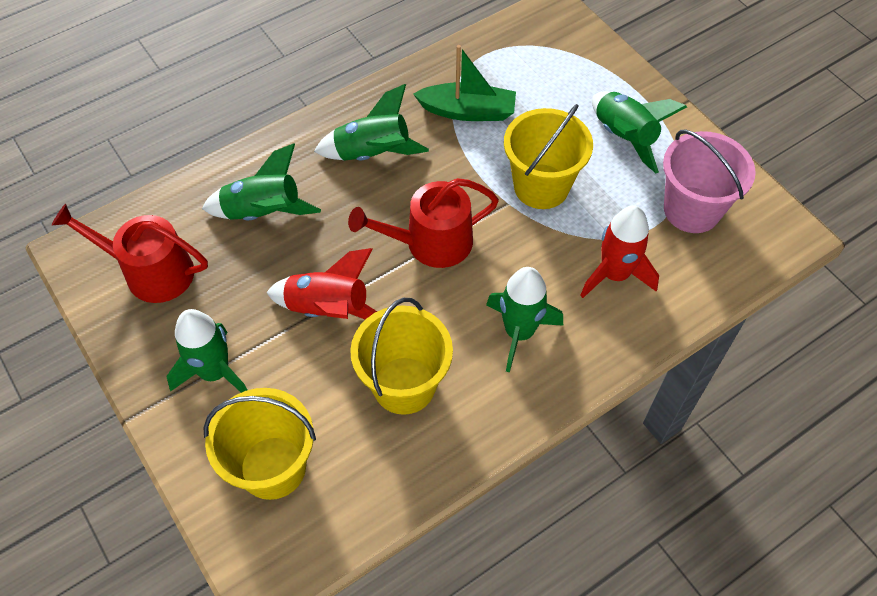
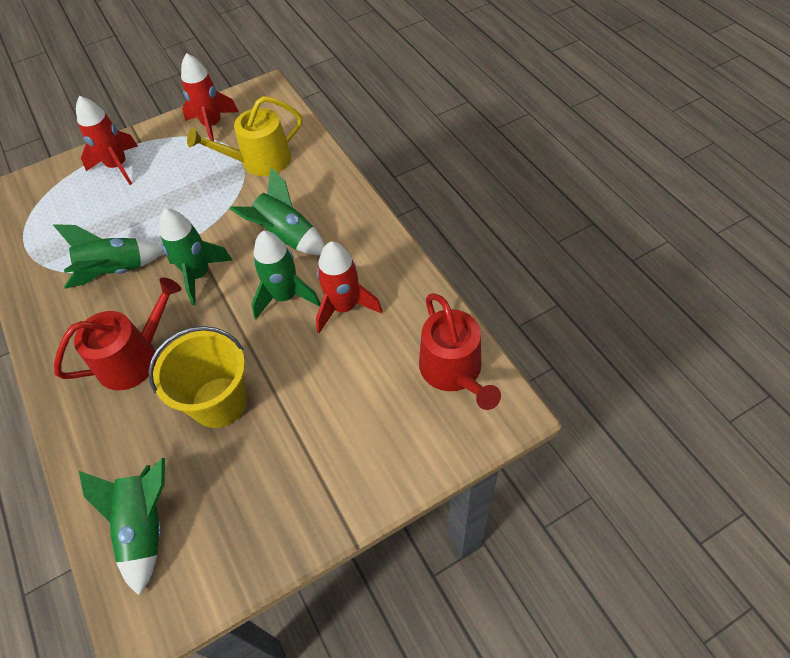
green boat: [413,45,516,121] = 1 -> none = 0
pink bucket: [663,129,756,233] = 1 -> none = 0
red rocket: [266,248,377,320] [580,205,659,298] = 2 -> [76,96,138,185] [181,53,239,141] [316,242,382,333] = 3
yellow bucket: [204,388,316,500] [350,298,453,415] [504,104,593,209] = 3 -> [148,326,247,428] = 1
yellow watering can: none = 0 -> [187,96,302,176] = 1

